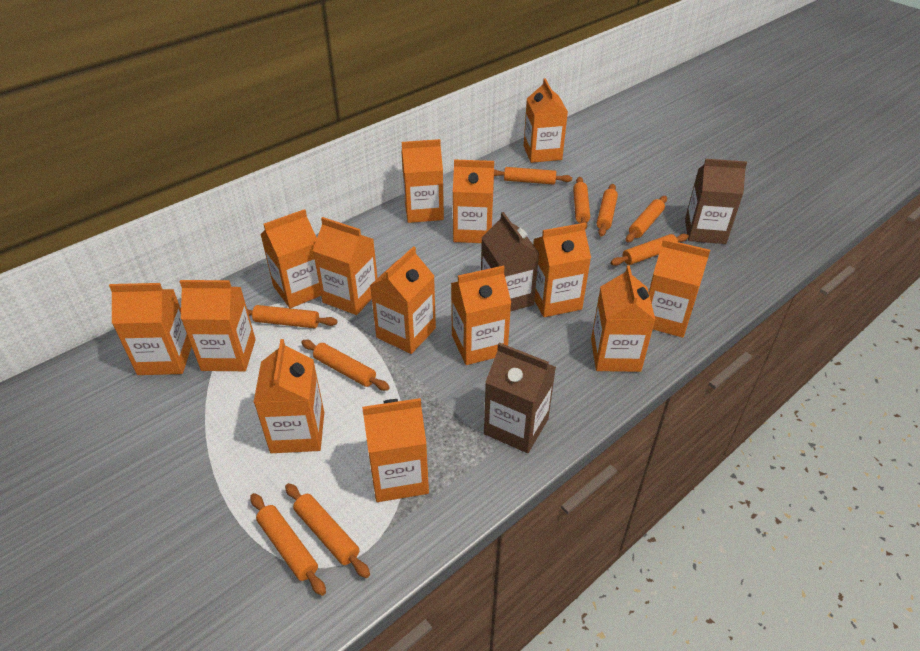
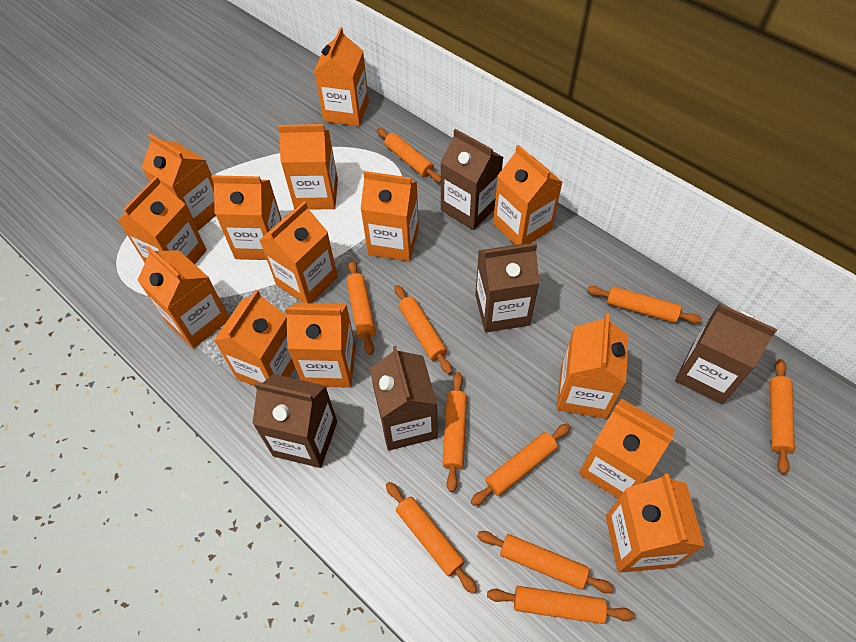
brown carton: [481,212,539,311] [484,343,556,453] [685,159,747,244] = 3 -> [252,374,337,468] [370,346,438,451] [440,129,503,230] [475,243,540,332] [675,304,777,404] = 5
orange rolling pin: [247,305,337,328] [250,493,326,596] [285,483,370,578] [301,340,390,391] [494,167,572,185] [573,177,590,229] [597,184,618,237] [611,234,689,266] [626,196,667,243] = 9 -> [346,260,376,355] [377,128,441,183] [386,482,477,594] [395,285,452,375] [442,372,467,492] [471,424,571,506] [477,531,614,593] [487,586,635,624] [587,286,702,324] [770,359,795,474] = 10

